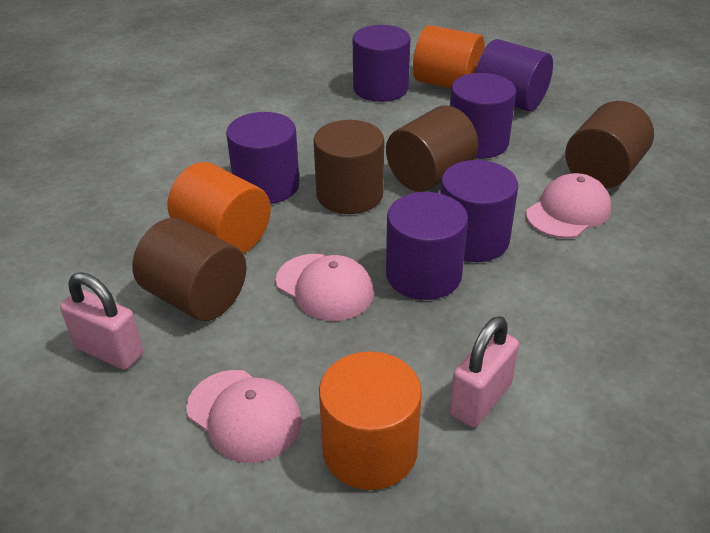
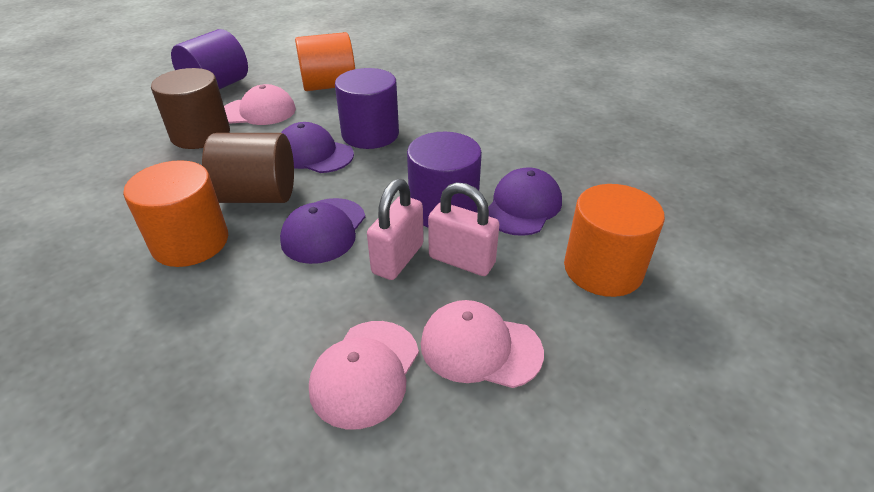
brown cylinder: [132,218,247,321] [313,120,384,214] [386,105,479,192] [565,101,654,189] = 4 -> [151,68,230,149] [202,133,294,203] = 2
purple cap: none = 0 -> [280,198,365,264] [281,122,354,173] [488,167,562,236] = 3
purple cylinder: [226,112,300,204] [353,25,410,102] [386,192,468,300] [440,160,518,262] [450,73,516,159] [475,39,553,111] = 6 -> [171,29,248,89] [335,68,399,149] [407,132,482,227] = 3

